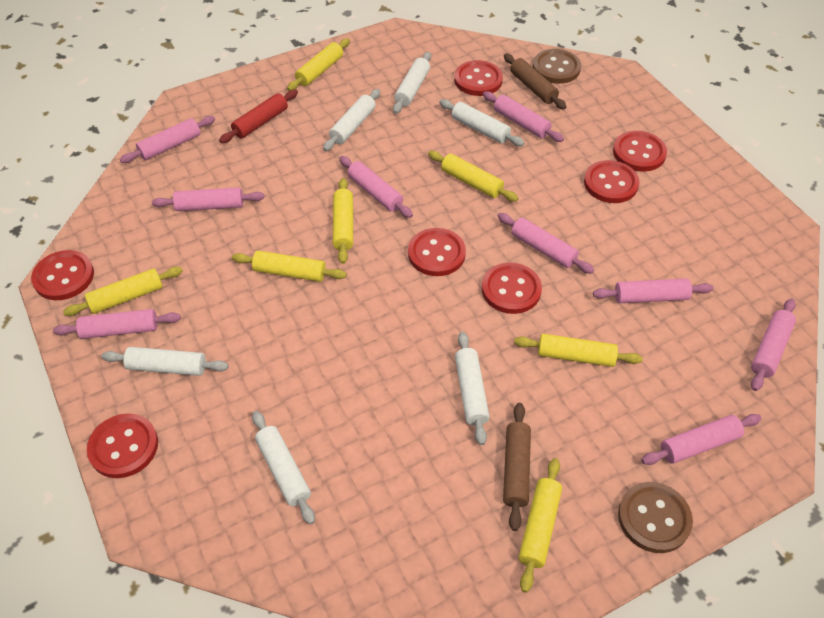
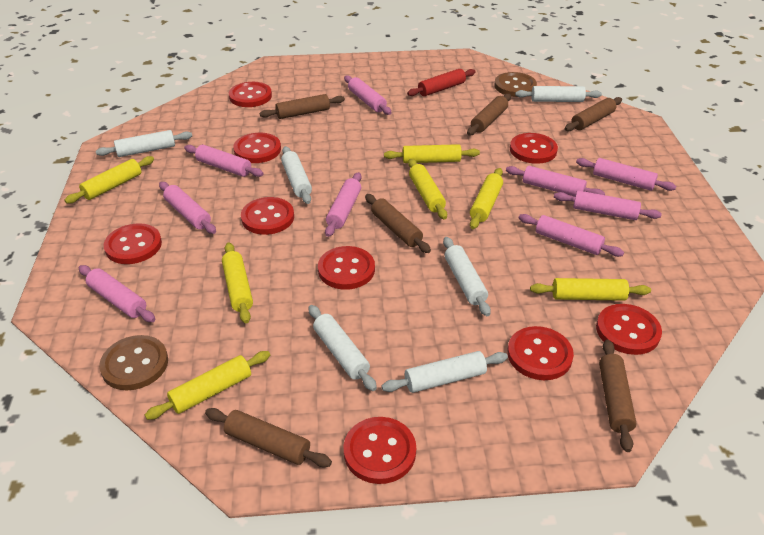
brown rolling pin: [503,403,531,531] [504,53,566,110] = 2 -> [205,408,332,467] [260,94,345,119] [365,194,431,253] [467,94,511,135] [565,97,622,131] [599,340,637,452] = 6
red button: [31,250,94,300] [87,413,158,478] [408,228,466,276] [454,60,503,96] [482,263,542,314] [584,160,640,203] [613,131,667,171] = 7 -> [104,223,162,264] [229,82,272,107] [233,133,281,163] [241,197,294,235] [318,246,375,290] [344,417,416,484] [507,326,574,380] [510,133,558,164] [596,304,662,355] = 9

